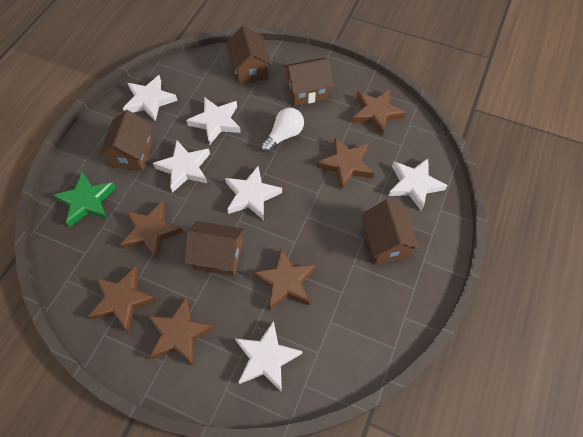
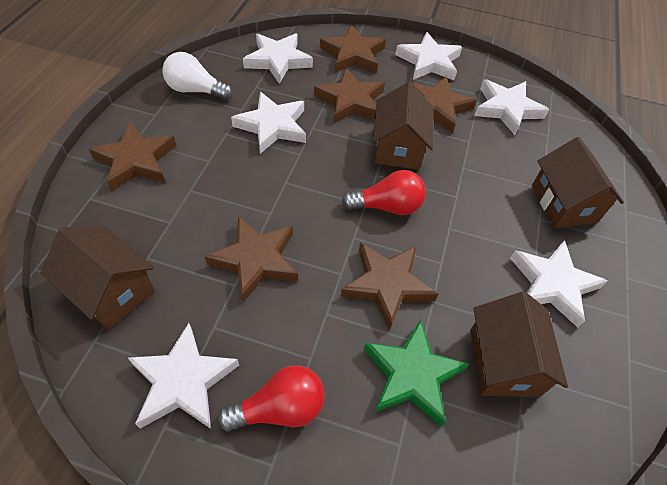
brown house: [99,110,153,171] [184,221,244,276] [226,26,272,84] [283,58,333,106] [361,199,419,264] = 5 -> [41,226,155,330] [372,82,434,170] [470,292,568,397] [532,137,624,228] = 4
red light bulb: none = 0 -> [217,365,325,431] [341,170,426,215] = 2

